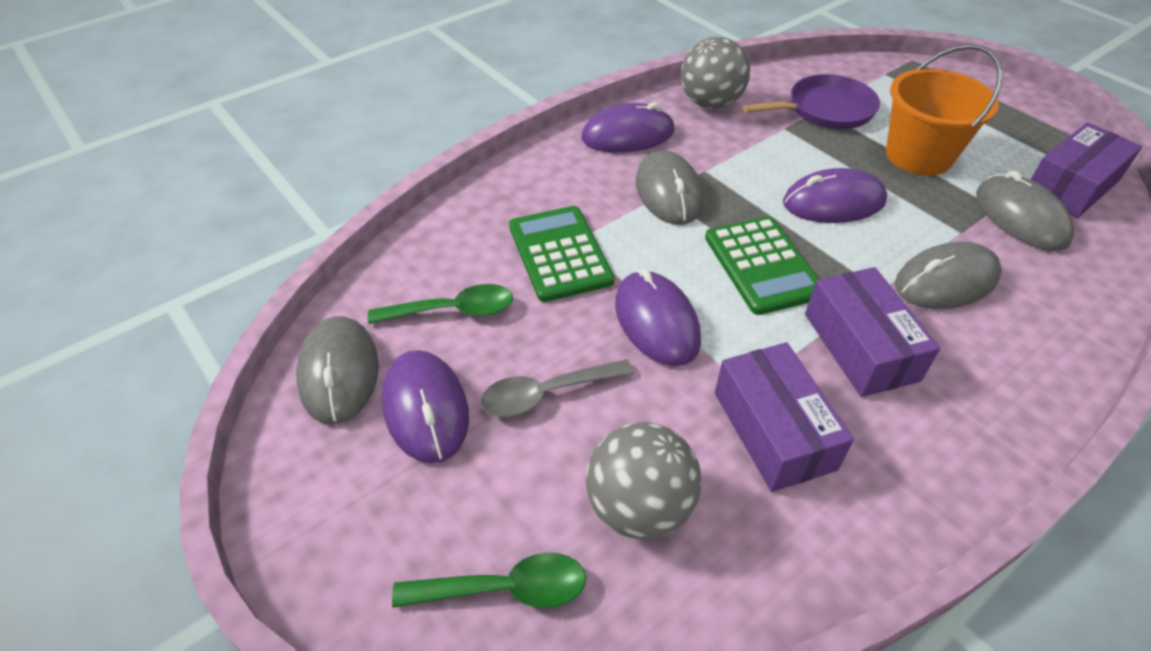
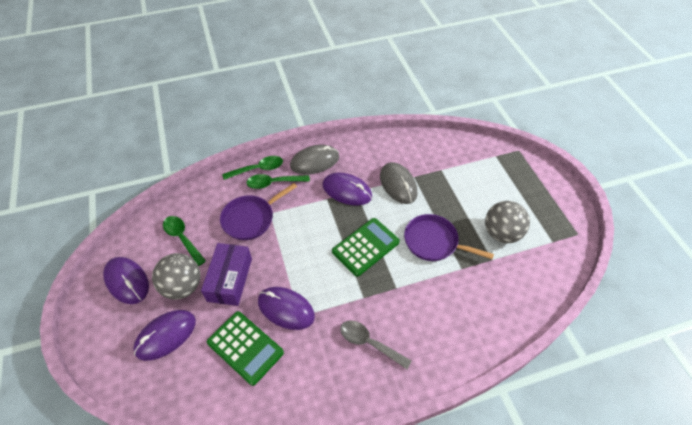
green spoon: [368,284,513,324] [392,553,586,608] = 2 -> [163,216,206,266] [222,156,283,180] [247,174,310,189] = 3
grey mouse: [296,316,379,424] [636,150,703,225] [895,242,1002,309] [976,171,1074,251] = 4 -> [290,145,339,175] [380,162,417,204] = 2
orange bucket: [886,44,1003,176] = 1 -> none = 0
purple box: [715,342,854,492] [805,267,940,397] [1031,122,1142,218] = 3 -> [201,243,252,306] = 1
purple pan: [742,74,880,129] = 1 -> [220,183,297,240] [404,214,494,261] = 2

